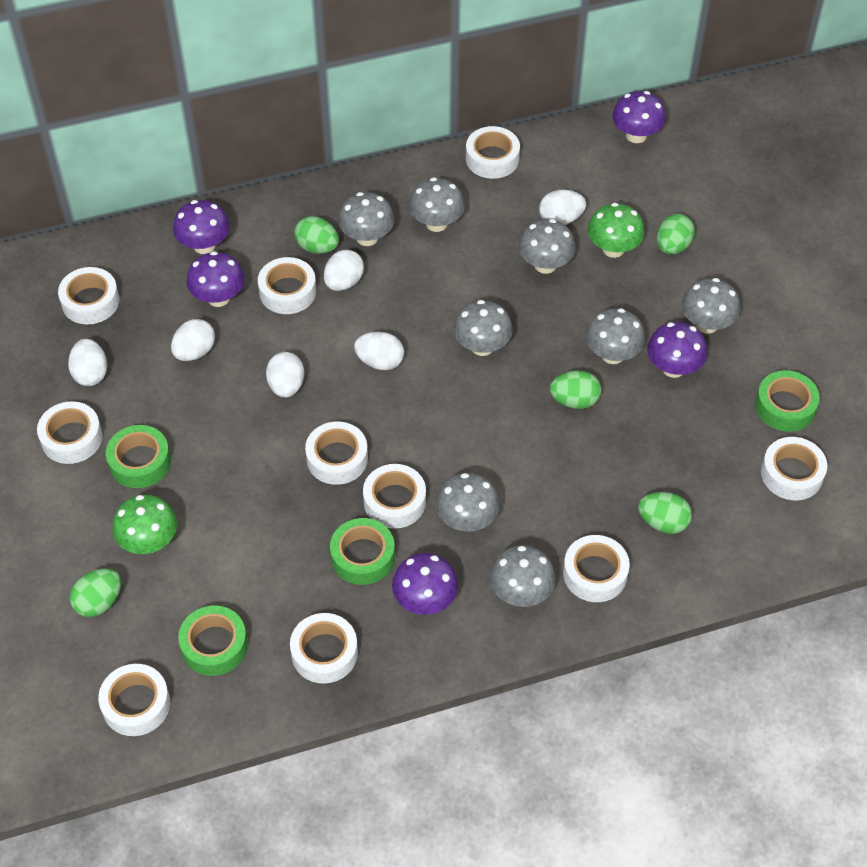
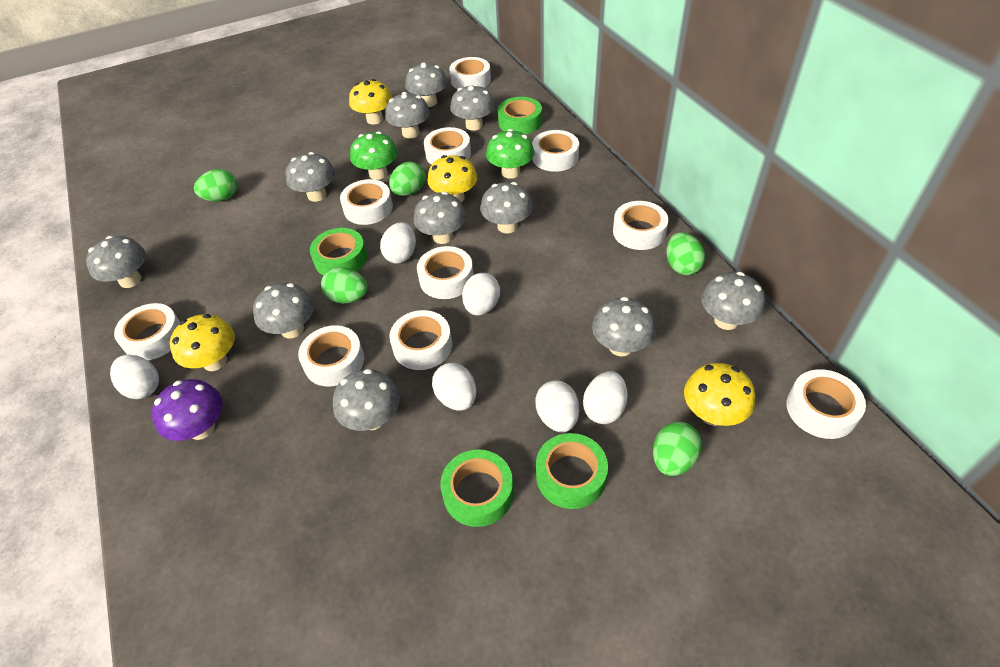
grey mushroom: [338,192,395,246] [409,177,465,232] [436,473,500,532] [453,300,513,356] [490,545,556,607] [518,219,576,274] [586,308,645,364] [681,278,740,333] = 8 -> [86,236,146,288] [253,283,314,339] [286,152,335,202] [333,369,400,431] [385,92,430,138] [405,62,447,107] [413,192,466,244] [450,84,495,131] [480,182,533,233] [592,297,656,357] [701,272,765,330] = 11
purple mushroom: [173,200,230,254] [187,251,245,307] [392,553,458,615] [612,91,666,143] [647,322,707,378] = 5 -> [152,379,223,441] = 1
yellow mushroom: none = 0 -> [170,314,235,371] [349,79,392,125] [427,155,478,203] [684,363,755,426] = 4

